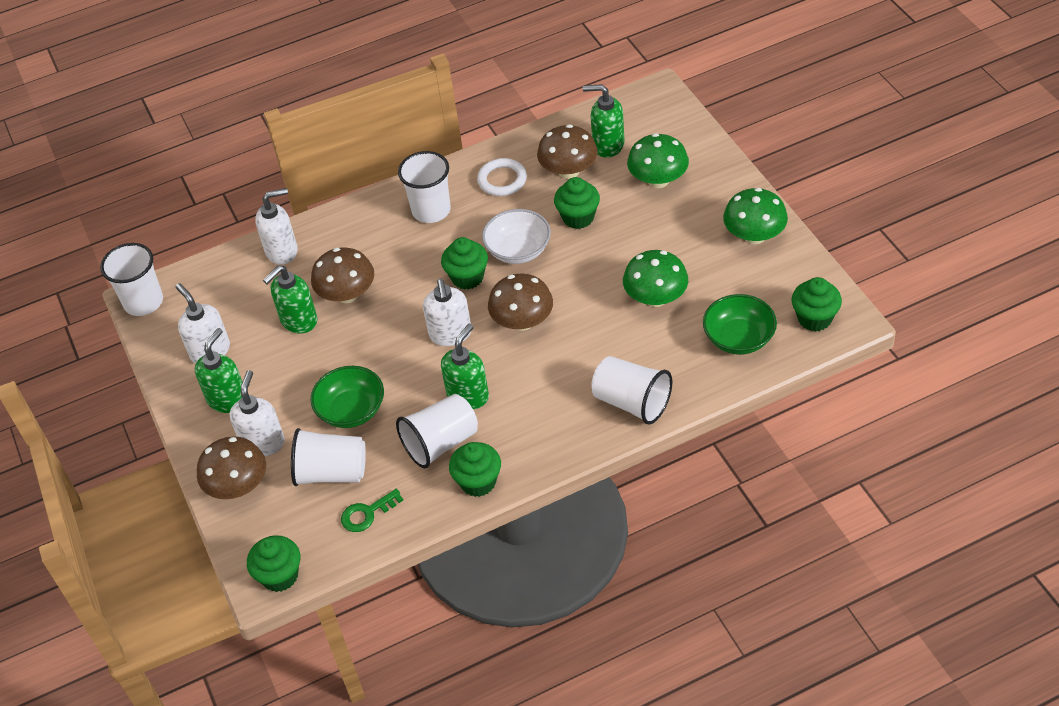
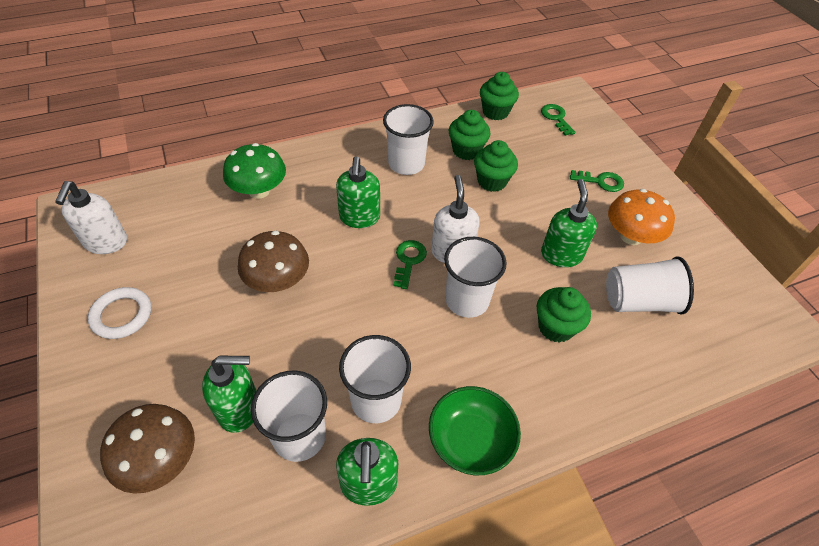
brown mushroom: [197,437,266,499] [311,248,374,303] [488,274,553,331] [537,125,598,179] = 4 -> [100,404,195,494] [238,231,309,292] = 2
green bowl: [310,366,384,428] [703,294,777,355] = 2 -> [429,386,521,475] = 1
green cupcake: [247,535,300,592] [441,237,488,290] [449,442,501,497] [554,177,600,229] [792,277,842,332] = 5 -> [449,110,490,160] [474,140,518,192] [480,72,519,120] [537,287,591,343] = 4
green key: [341,489,403,532] = 1 -> [394,240,427,289] [541,104,575,136] [570,170,624,192] = 3
green mushroom: [623,250,688,307] [627,133,689,188] [723,188,788,244] = 3 -> [223,143,286,199] = 1
orange mushroom: none = 0 -> [608,189,675,245] = 1
white bowl: [482,209,551,264] = 1 -> none = 0
white soap dispenser: [176,283,230,363] [230,370,285,456] [255,188,298,265] [423,279,471,346] = 4 -> [55,181,127,254] [431,175,479,263] = 2

